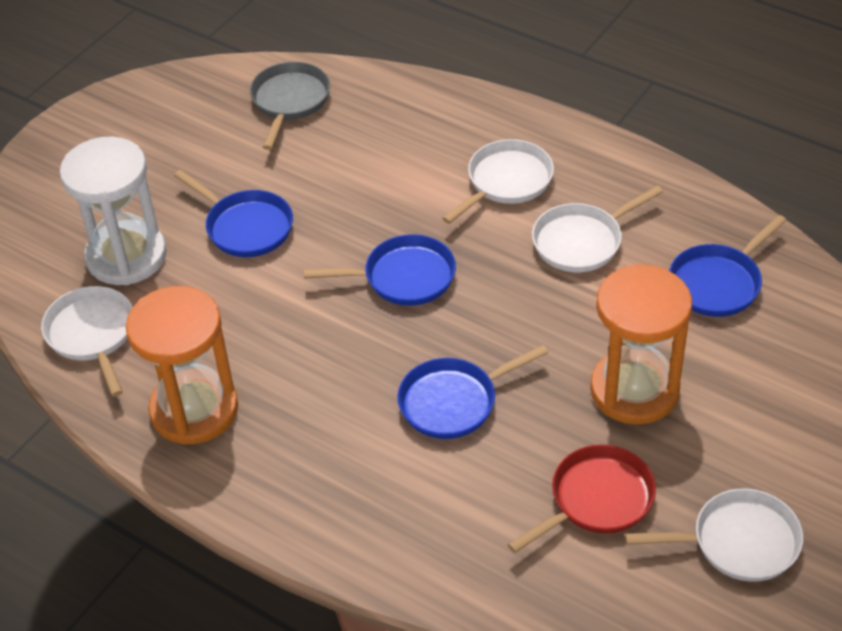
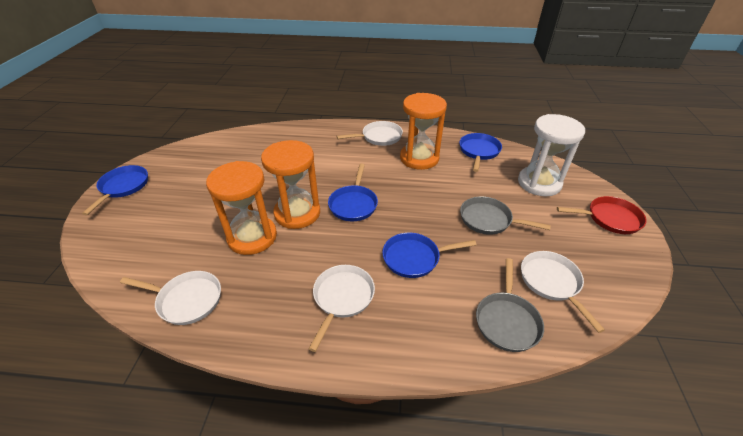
grey pan: [250,62,330,150] = 1 -> [460,196,551,235] [476,258,544,352] = 2
orange hourglass: [126,286,238,445] [590,265,692,425] = 2 -> [206,161,277,255] [261,140,320,229] [400,93,447,170] = 3

